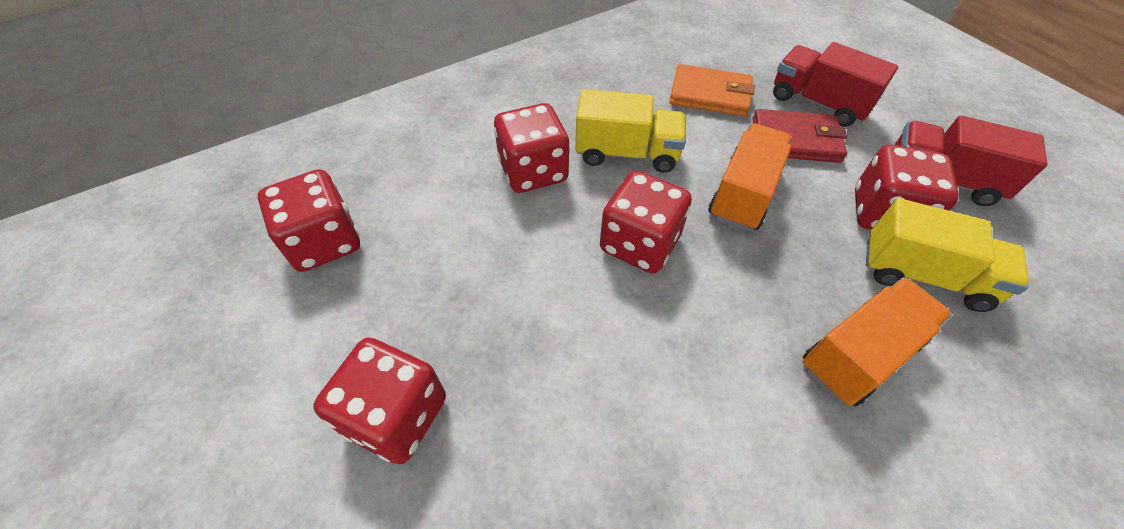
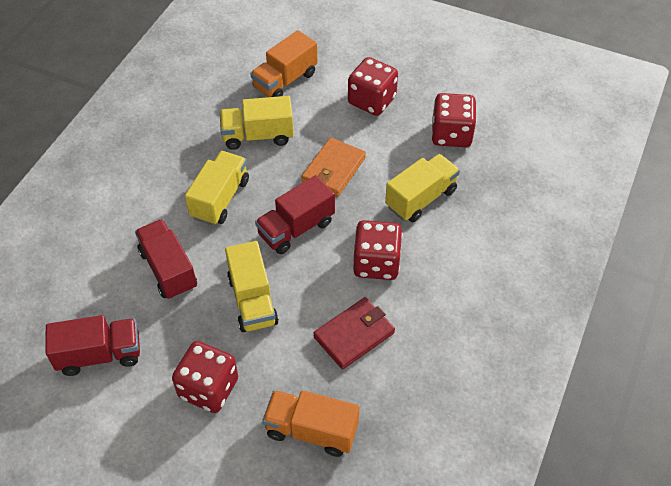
red dice: [258,169,360,272] [313,337,446,464] [494,103,569,193] [600,170,692,273] [855,145,959,230] = 5 -> [172,341,238,413] [348,57,398,116] [353,220,402,280] [431,93,477,147] = 4
red truck: [773,42,898,127] [895,116,1047,206] = 2 -> [46,315,140,376] [135,219,197,300] [255,175,335,254] = 3
yellow truck: [575,89,686,173] [866,198,1029,312] = 2 -> [185,151,249,226] [220,96,294,150] [225,241,279,332] [385,154,460,222] = 4

